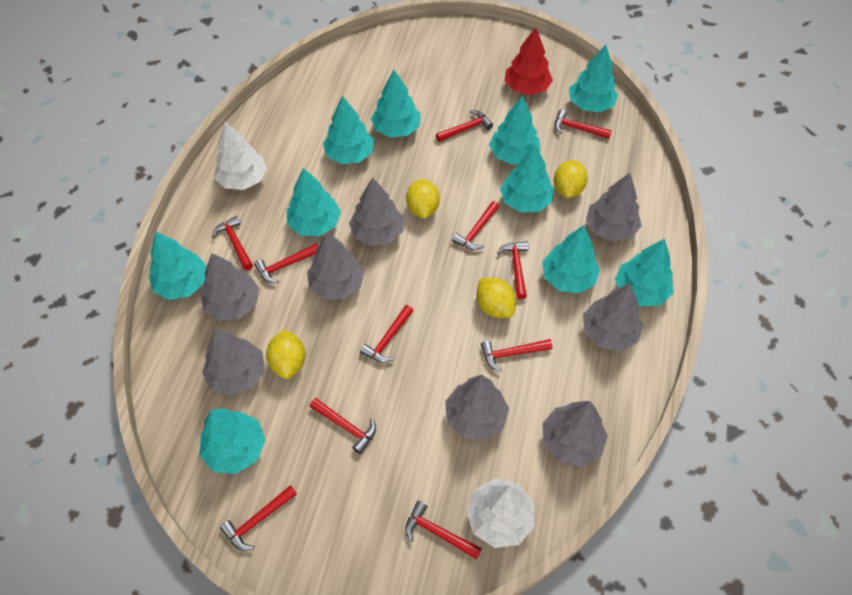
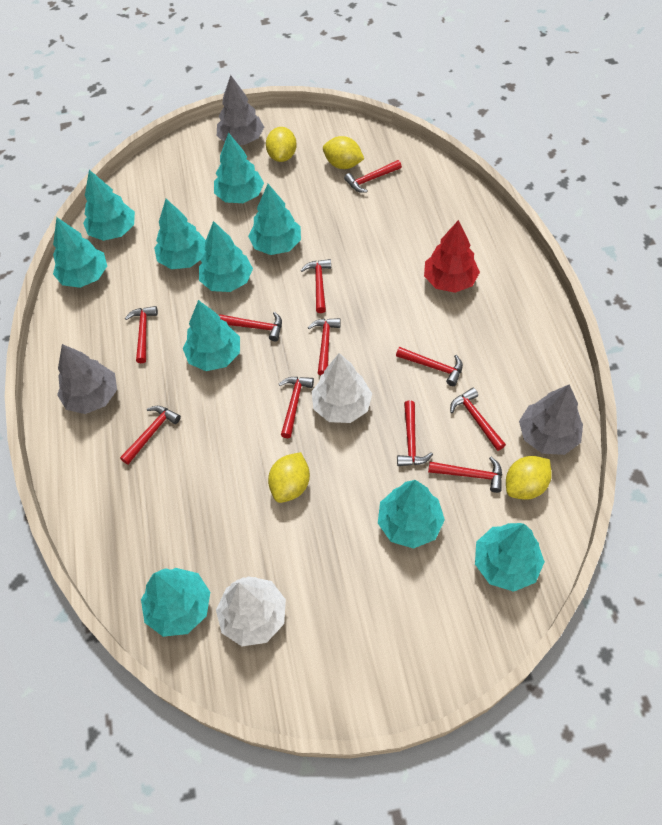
grey tree: [201,253,260,321] [202,329,265,396] [307,232,364,299] [349,177,404,246] [445,375,509,440] [542,401,608,467] [583,284,643,351] [586,173,642,242] = 8 -> [57,344,117,414] [217,75,264,145] [519,384,583,455] = 3

